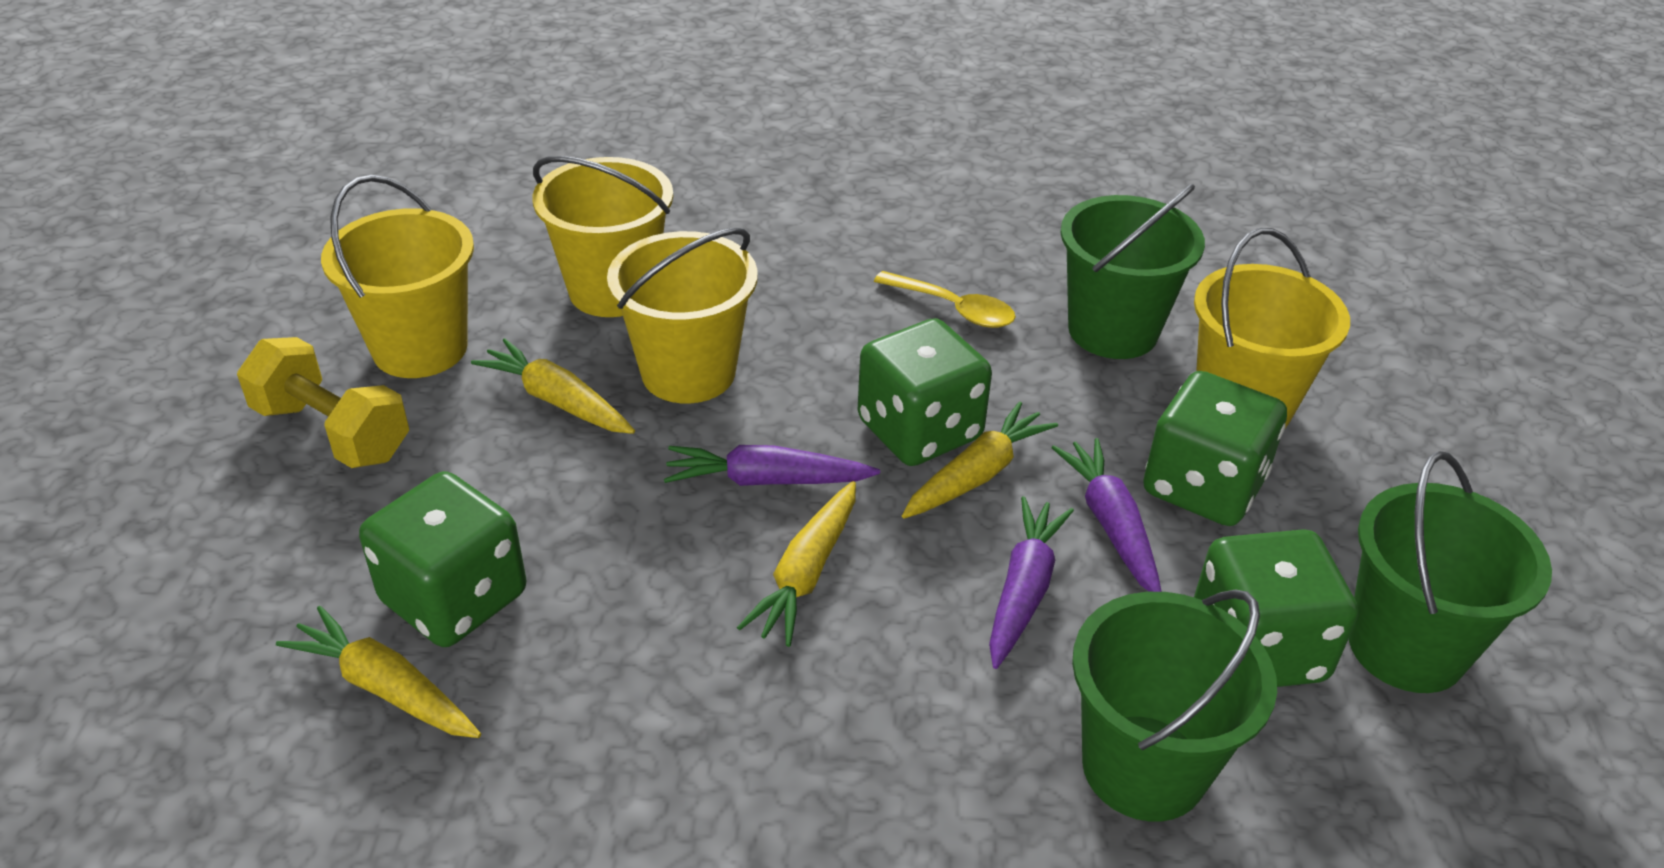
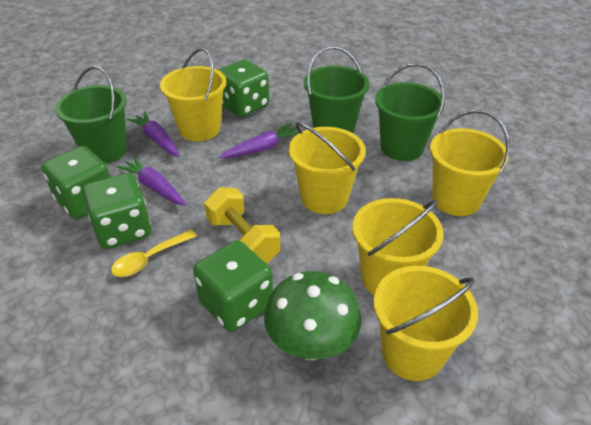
green mushroom: none = 0 -> [264,271,361,360] = 1
yellow bucket: [321,175,474,378] [533,156,673,317] [607,228,758,403] [1194,228,1350,428] = 4 -> [160,48,226,141] [289,122,366,214] [352,198,444,295] [373,266,478,381] [430,110,510,216] = 5
yellow carrot: [276,606,481,738] [471,338,635,434] [737,481,856,647] [902,401,1058,519] = 4 -> none = 0

